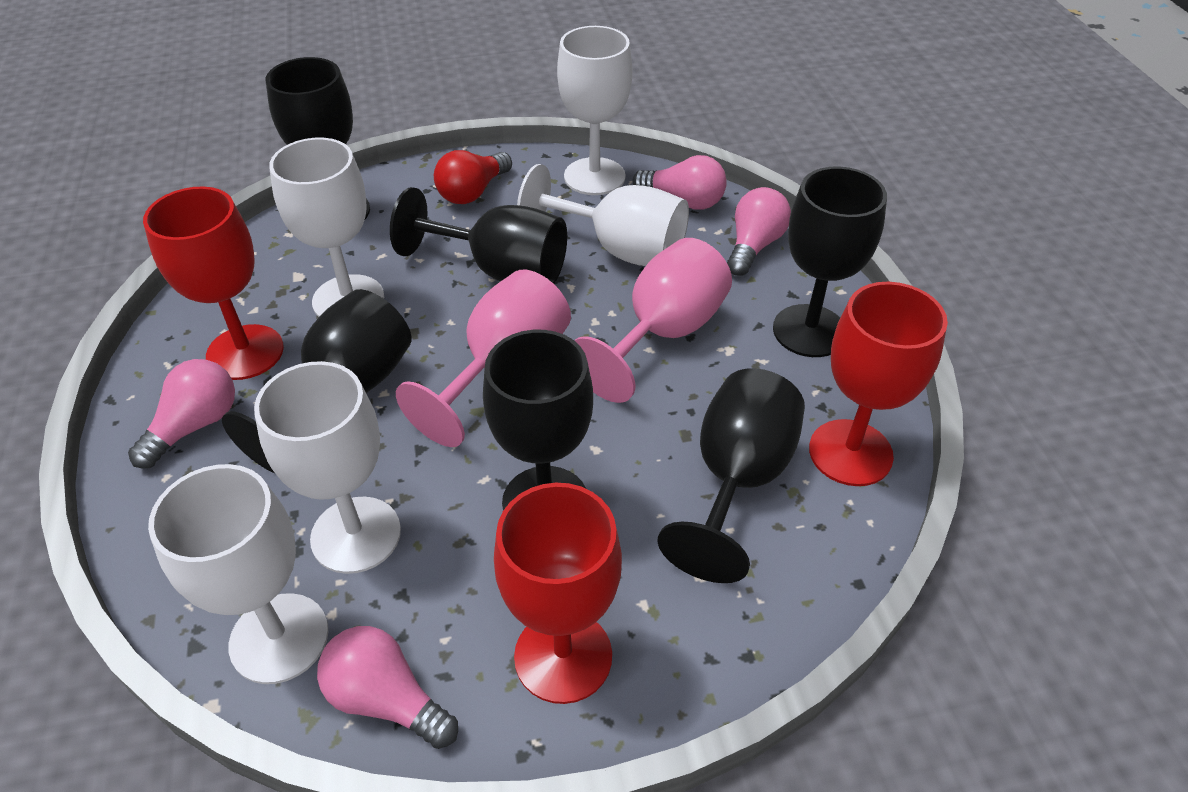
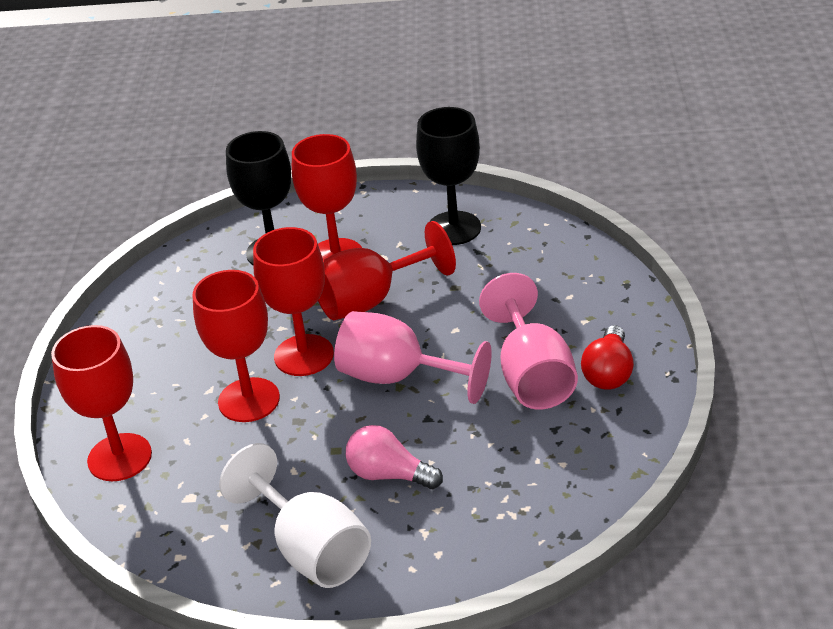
black goblet: [222,289,412,473] [266,57,370,219] [390,187,567,284] [483,330,593,510] [657,368,805,583] [773,166,887,357] = 6 -> [226,131,291,265] [416,107,481,245] = 2
pink light bulb: [128,359,235,469] [317,626,458,749] [632,155,727,210] [727,187,791,276] = 4 -> [346,425,443,489] = 1
red goblet: [143,186,284,380] [494,483,622,704] [809,282,948,486] = 3 -> [51,325,152,481] [192,270,280,422] [253,227,334,376] [292,134,362,260] [318,221,456,321] = 5
white goblet: [148,464,329,684] [254,361,401,574] [269,138,384,317] [517,164,689,266] [557,26,633,195] = 5 -> [219,443,371,588] = 1

